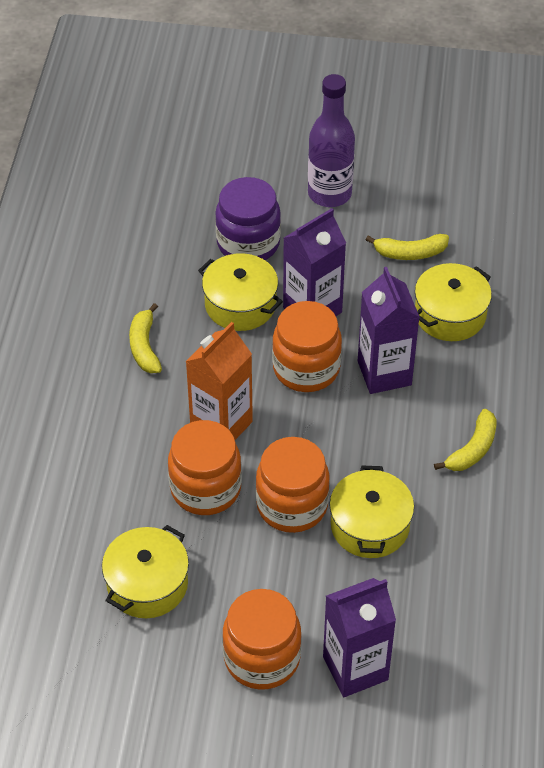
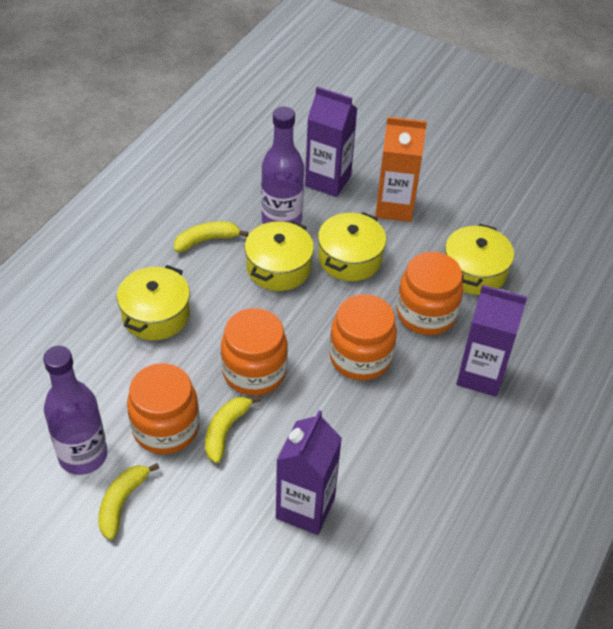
purple bottle: [308,74,355,207] = 1 -> [43,346,108,475] [261,106,304,224] = 2
purple jar: [215,177,281,260] = 1 -> none = 0

